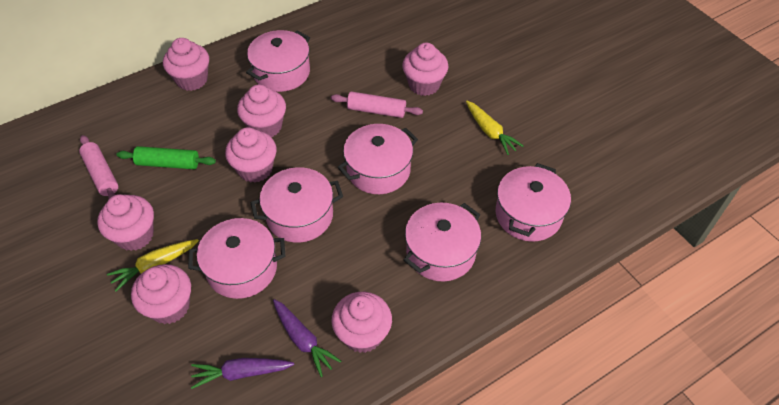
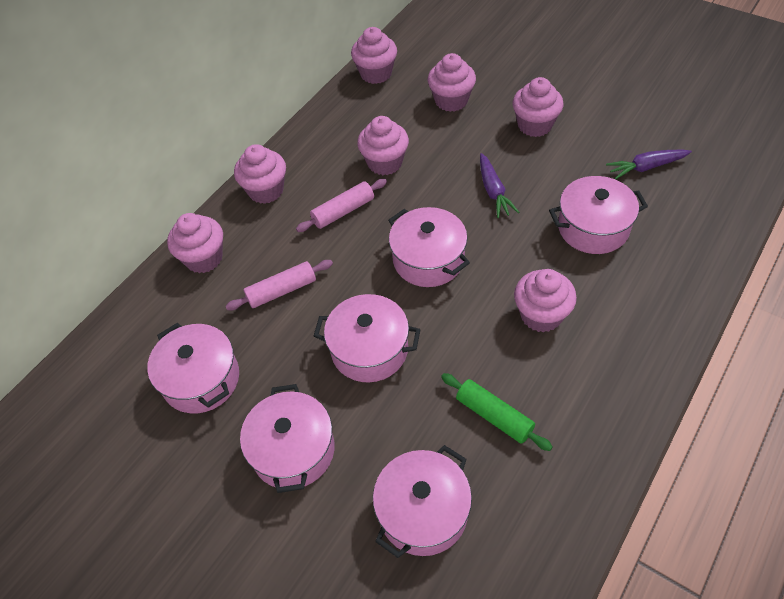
yellow carrot: [107,239,199,291] [466,101,523,155] = 2 -> none = 0

